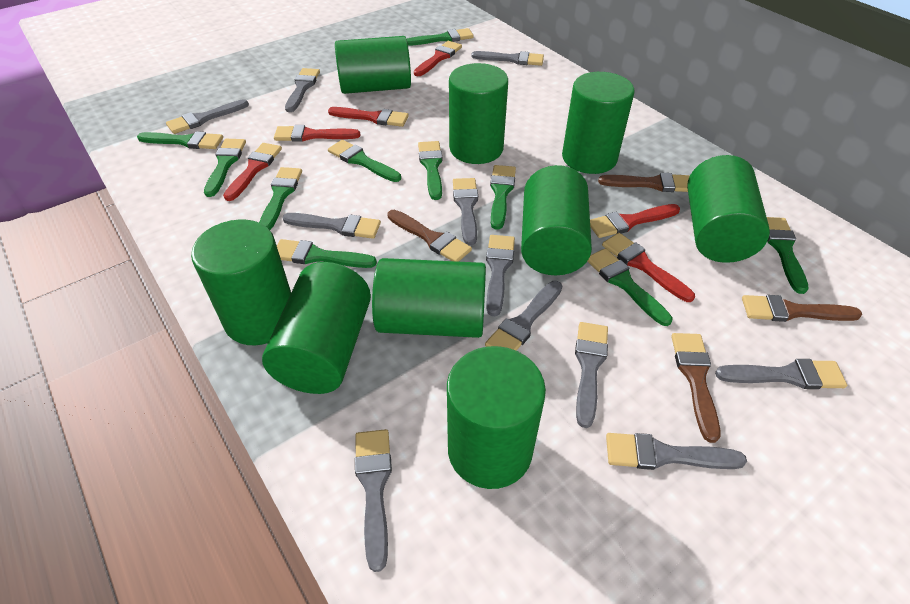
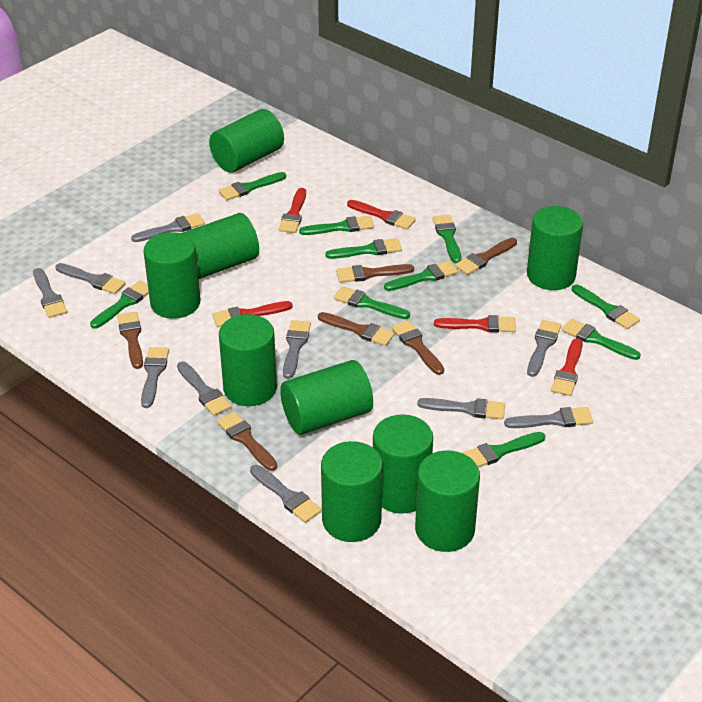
brown brush: [388,210,472,262] [598,173,690,192] [671,333,720,443] [742,295,862,322] = 4 -> [117,312,143,369] [217,411,277,471] [318,312,395,346] [336,264,414,283] [391,320,444,375] [455,238,517,275] = 6
grey brush: [166,99,249,134] [282,213,381,239] [285,68,320,112] [355,429,392,572] [453,178,478,245] [471,51,544,66] [485,281,562,351] [486,235,515,316] [575,322,608,428] [606,433,747,470] [715,359,847,389] = 11 -> [33,268,67,318] [56,263,126,294] [131,213,205,242] [141,347,169,408] [177,361,232,416] [250,465,322,523] [283,320,311,379] [417,398,505,419] [504,407,593,428] [527,320,561,377] = 10
red brush: [223,143,282,201] [274,125,360,142] [328,107,409,127] [414,41,462,76] [590,204,680,238] [602,233,695,302] = 6 -> [212,301,293,327] [278,188,306,233] [347,200,416,230] [434,315,516,333] [551,338,583,396] = 5

